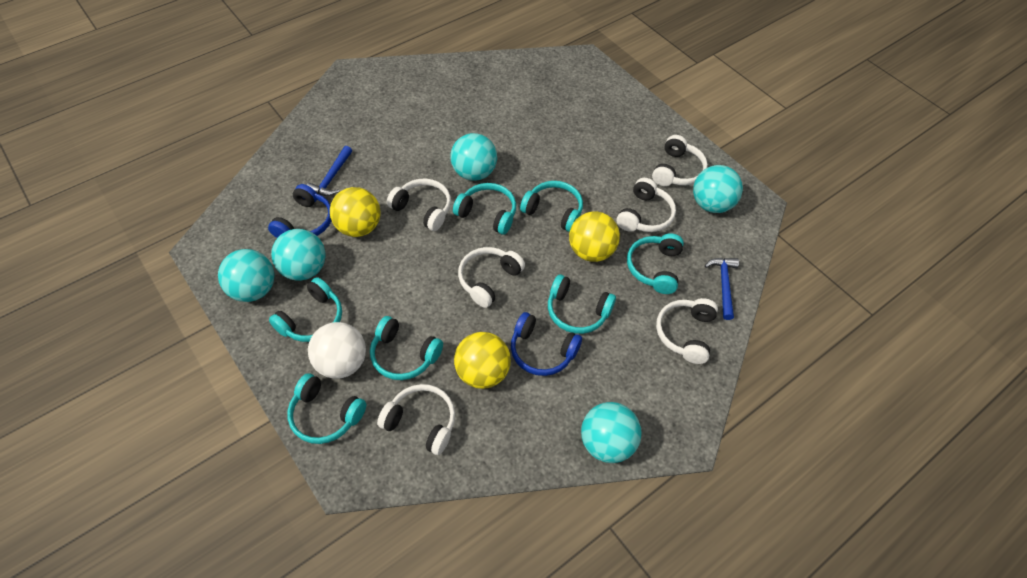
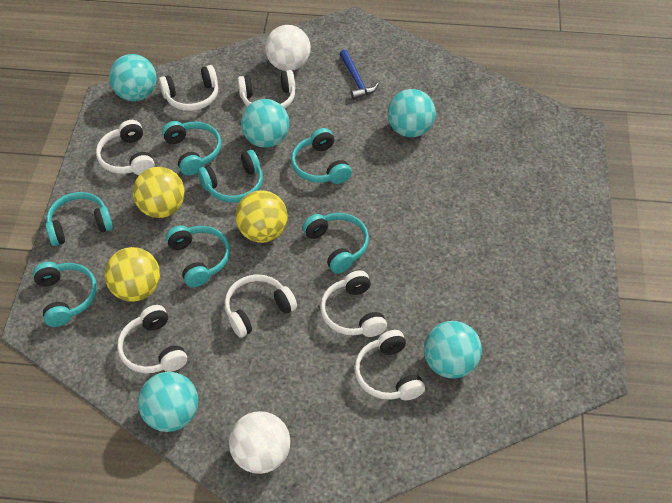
blue hammer: [307,146,352,196] [705,258,739,320] = 2 -> [340,50,379,99] = 1
blue headphones: [268,184,331,238] [511,312,582,376] = 2 -> none = 0
white ball: [308,322,366,379] = 1 -> [229,411,290,474] [265,25,311,71] = 2
white headphones: [377,384,455,455] [387,178,451,231] [458,247,525,308] [617,178,676,232] [652,135,708,186] [656,298,718,364] = 6 -> [96,120,154,175] [117,305,187,373] [159,65,218,111] [224,274,297,338] [238,70,295,109] [320,271,387,337] [354,330,425,400] = 7

